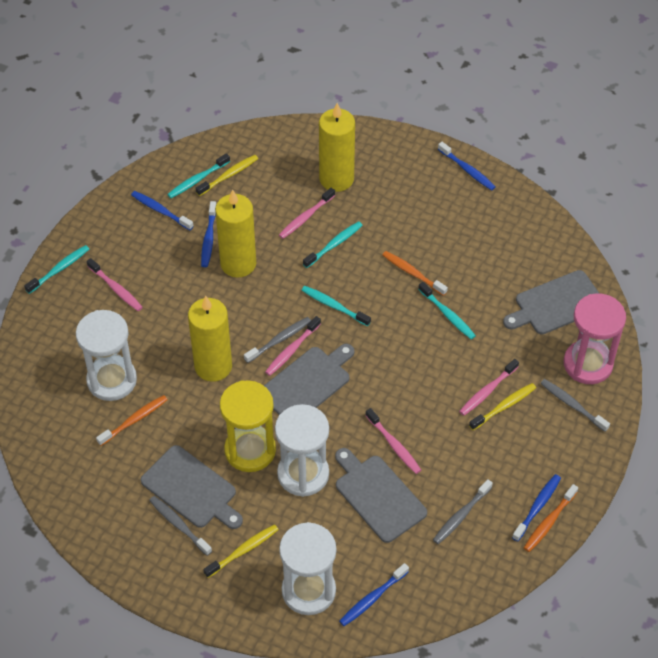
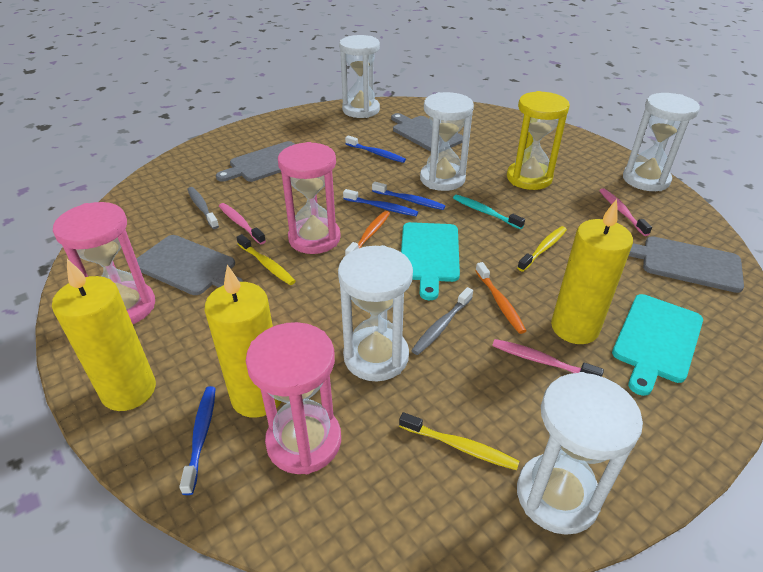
blue toothbrush: [131,191,194,230] [201,201,216,267] [339,563,409,626] [438,142,496,191] [512,474,561,542] = 5 -> [179,386,216,495] [343,189,418,216] [345,135,406,163] [372,182,446,210] = 4
grey toothbrush: [149,496,212,556] [244,317,311,363] [433,479,493,544] [541,379,610,432] = 4 -> [187,187,219,229] [411,287,473,355] = 2
orange toothbrush: [96,395,168,446] [382,251,448,296] [524,484,578,552] = 3 -> [345,211,390,256] [475,262,526,334] = 2
pink hourglass: [564,293,626,384] = 1 -> [53,202,155,324] [246,322,341,474] [278,142,341,254] = 3
pink toothbrush: [87,258,143,311] [265,316,321,376] [279,188,335,239] [365,408,421,474] [459,359,519,416] = 5 -> [219,203,266,244] [492,339,604,377] [599,188,652,236] = 3
turquoise cutting board: none = 0 -> [401,222,460,300] [612,294,703,396] = 2
turquoise toothbrush: [24,245,89,294] [167,153,230,198] [301,286,371,326] [303,221,363,268] [418,282,476,339] = 5 -> [453,195,525,229] = 1
white hourglass: [76,310,137,401] [275,404,329,497] [279,522,336,615] = 3 -> [338,245,413,381] [339,35,380,118] [420,92,474,191] [517,372,643,535] [623,93,700,191] = 5

